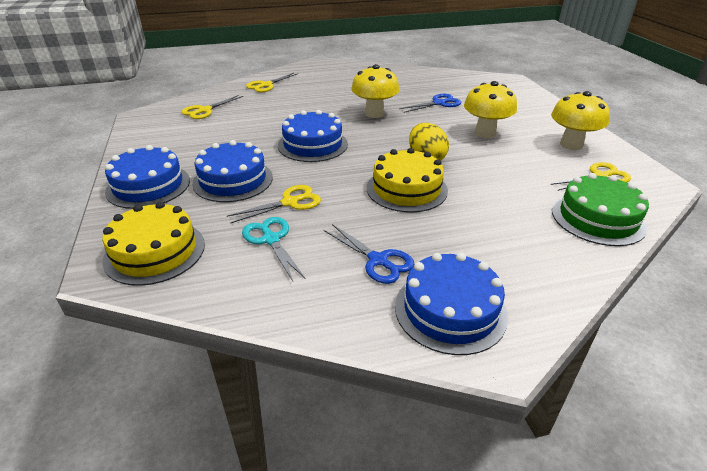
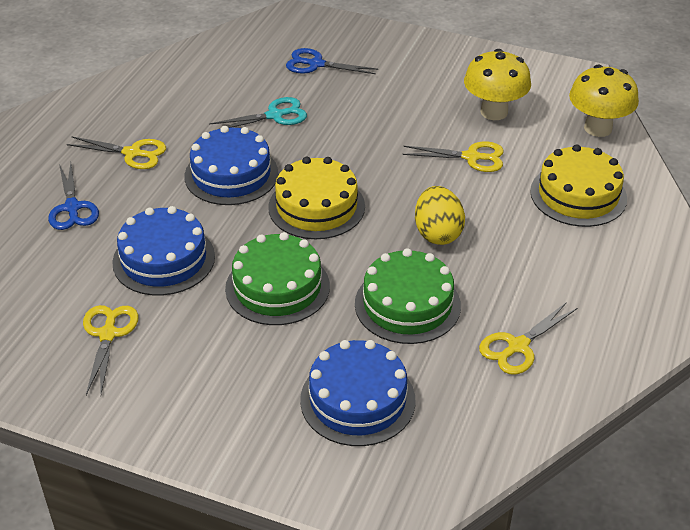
blue cake: [105,145,190,209] [192,140,273,202] [278,110,348,162] [395,253,508,355] = 4 -> [112,206,215,295] [184,126,278,205] [300,340,416,446] = 3
green cake: [552,173,649,246] = 1 -> [225,232,330,325] [355,248,461,344] = 2
yellow mushroom: [351,64,399,118] [464,81,517,138] [551,91,610,150] = 3 -> [464,49,531,120] [569,65,639,137] = 2

